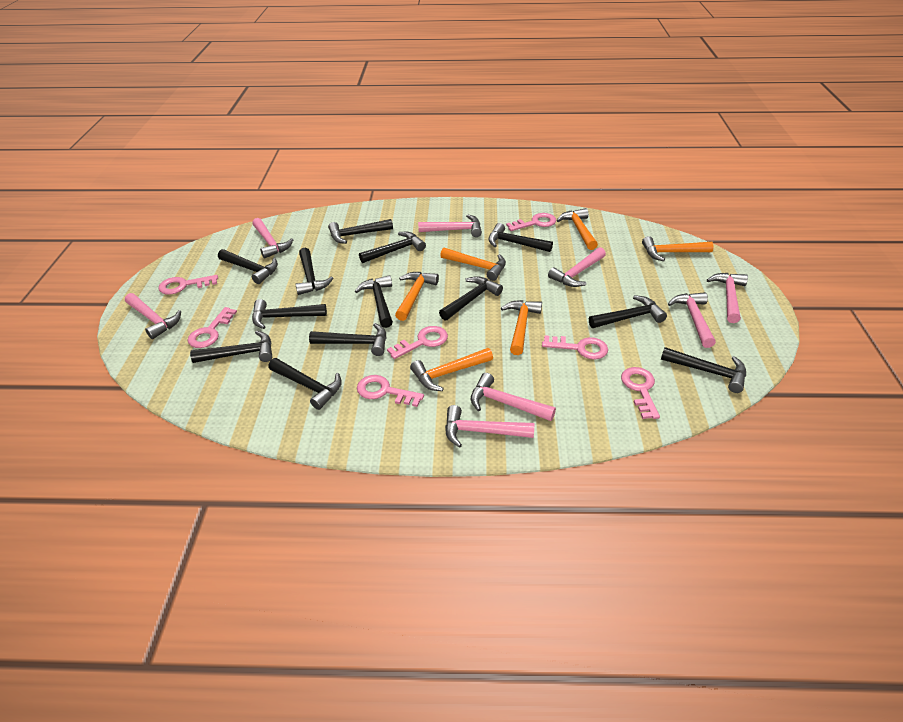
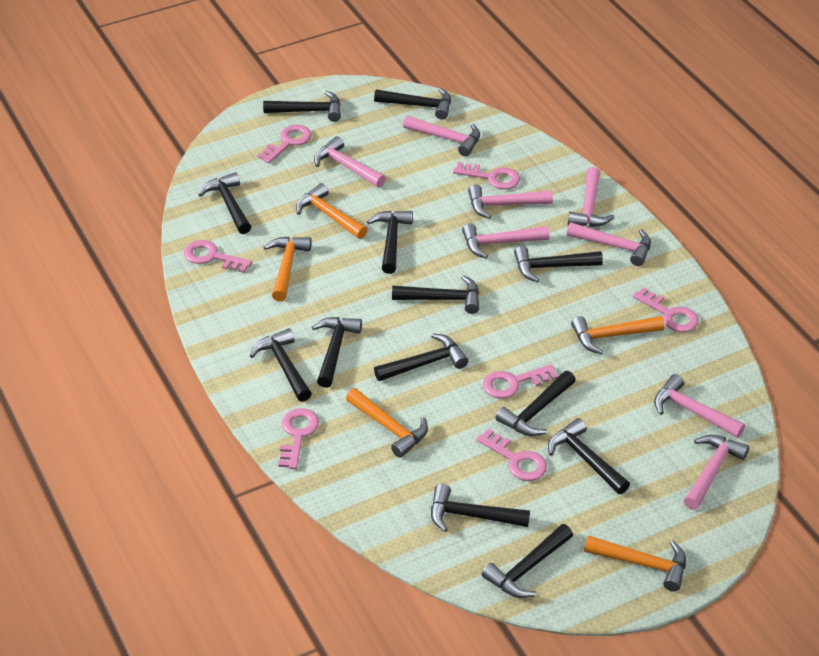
orange hammer: [395,272,439,321] [410,348,493,391] [440,248,506,281] [501,300,542,355] [557,208,598,250] [642,236,714,261] = 6 -> [264,237,312,302] [296,183,368,239] [346,388,428,458] [571,316,665,354] [584,536,686,591] = 5

